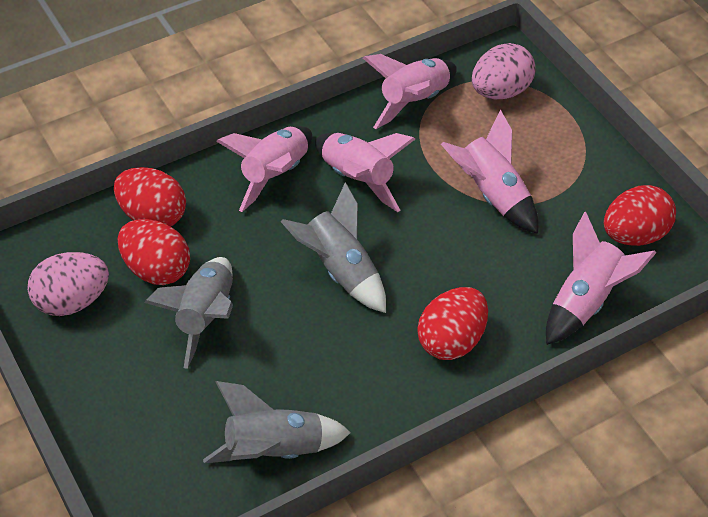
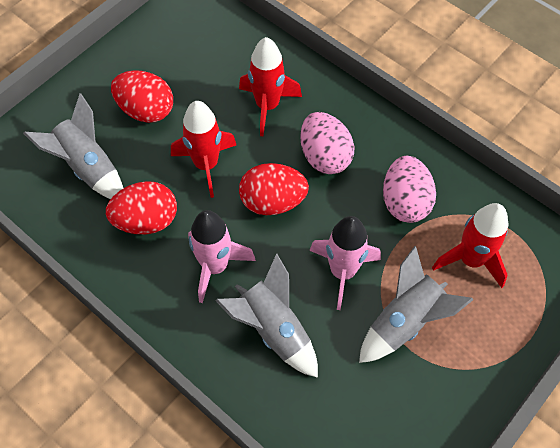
pink rocket: [216,126,312,212] [315,133,415,212] [363,54,457,129] [441,109,539,234] [546,212,656,345] = 5 -> [188,210,256,303] [309,216,381,310] = 2
red egg: [114,167,186,226] [118,219,190,285] [417,287,488,360] [604,185,676,246] = 4 -> [106,181,177,234] [111,70,173,123] [239,163,309,215] = 3
red rocket: none = 0 -> [171,101,236,198] [239,37,302,136] [432,203,508,288] = 3

